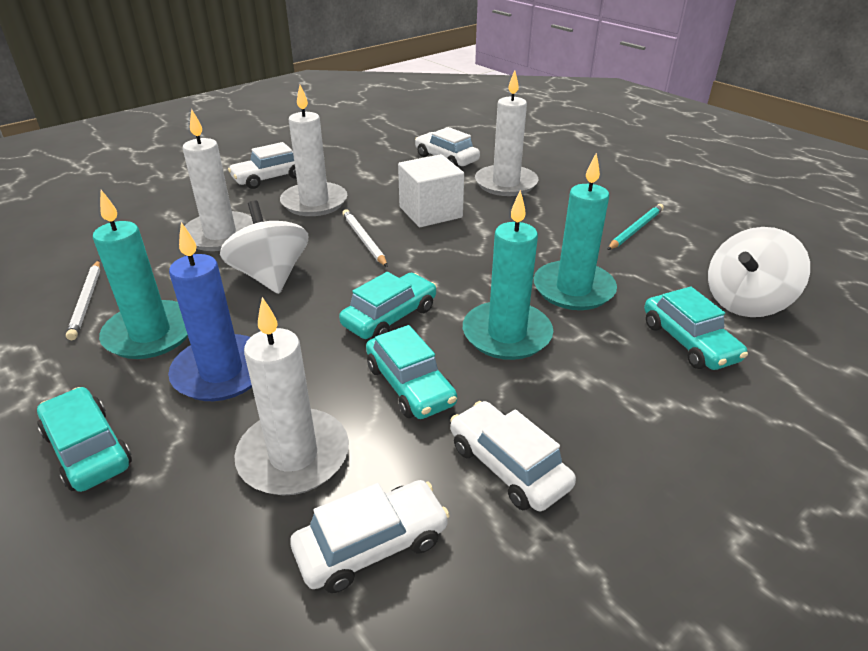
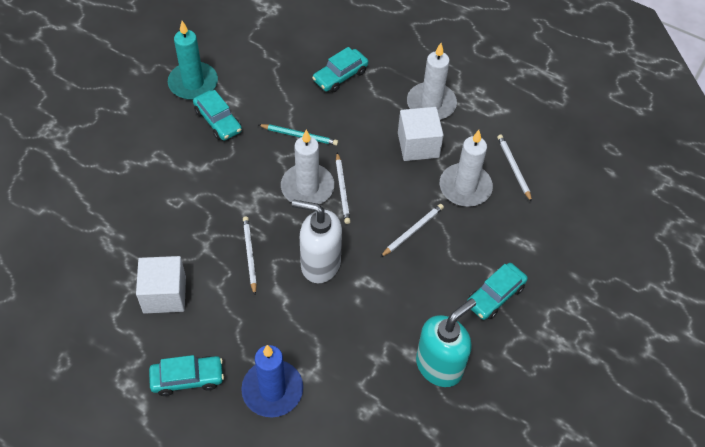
turquoise candle: [93,190,188,359] [463,190,553,360] [534,153,617,310] = 3 -> [168,21,218,100] = 1
turquoise soap dispenser: none = 0 -> [416,298,476,387] = 1
white candle: [183,109,253,251] [234,297,349,495] [280,85,347,216] [475,70,538,196] = 4 -> [281,130,334,204] [407,43,457,120] [440,130,493,207] = 3
white car: [228,142,297,189] [290,480,450,593] [415,127,480,167] [450,401,576,511] = 4 -> none = 0
white cube: [398,154,464,227] = 1 -> [136,256,186,314] [398,107,444,161] = 2
white pencil: [66,260,100,340] [342,209,388,267] = 2 -> [243,217,257,295] [336,152,351,224] [380,204,444,257] [497,135,532,202] = 4
white soap dispenser: none = 0 -> [292,200,342,283] = 1
white spinning top: [220,201,308,294] [708,227,810,317] = 2 -> none = 0

